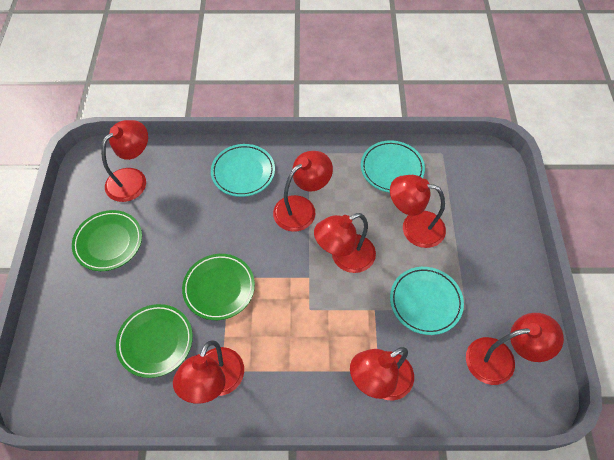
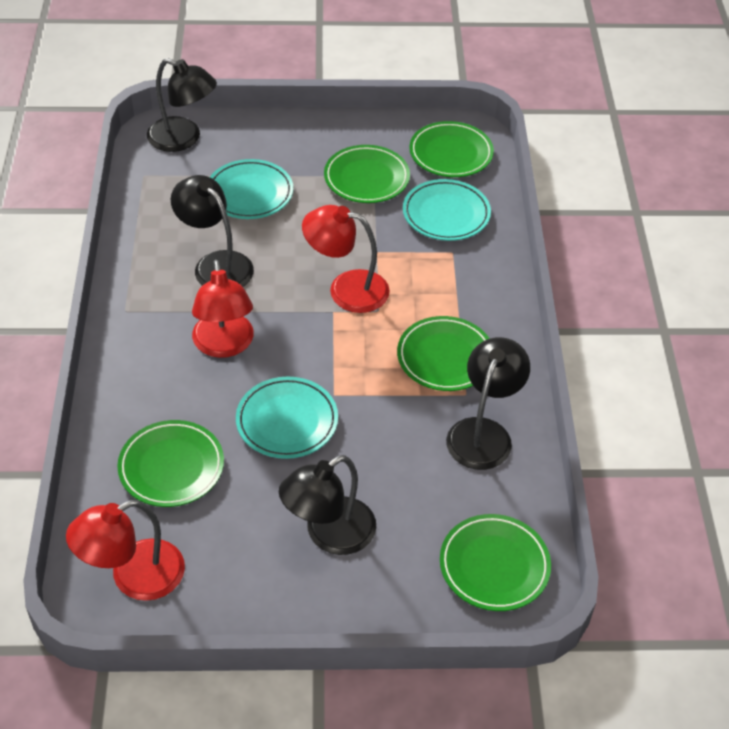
black lamp: none = 0 -> [147,58,217,152] [171,175,254,287] [279,455,376,555] [446,337,530,470] = 4
green plate: [72,210,142,271] [116,304,193,378] [182,254,255,320] = 3 -> [117,420,224,507] [324,145,410,203] [397,316,490,391] [409,121,494,177] [440,514,551,611] = 5
red lamp: [101,120,148,202] [173,340,244,404] [273,151,333,232] [314,213,376,273] [350,347,414,401] [390,175,446,248] [466,313,564,385] = 7 -> [66,500,185,601] [192,260,254,358] [302,205,390,313] = 3

